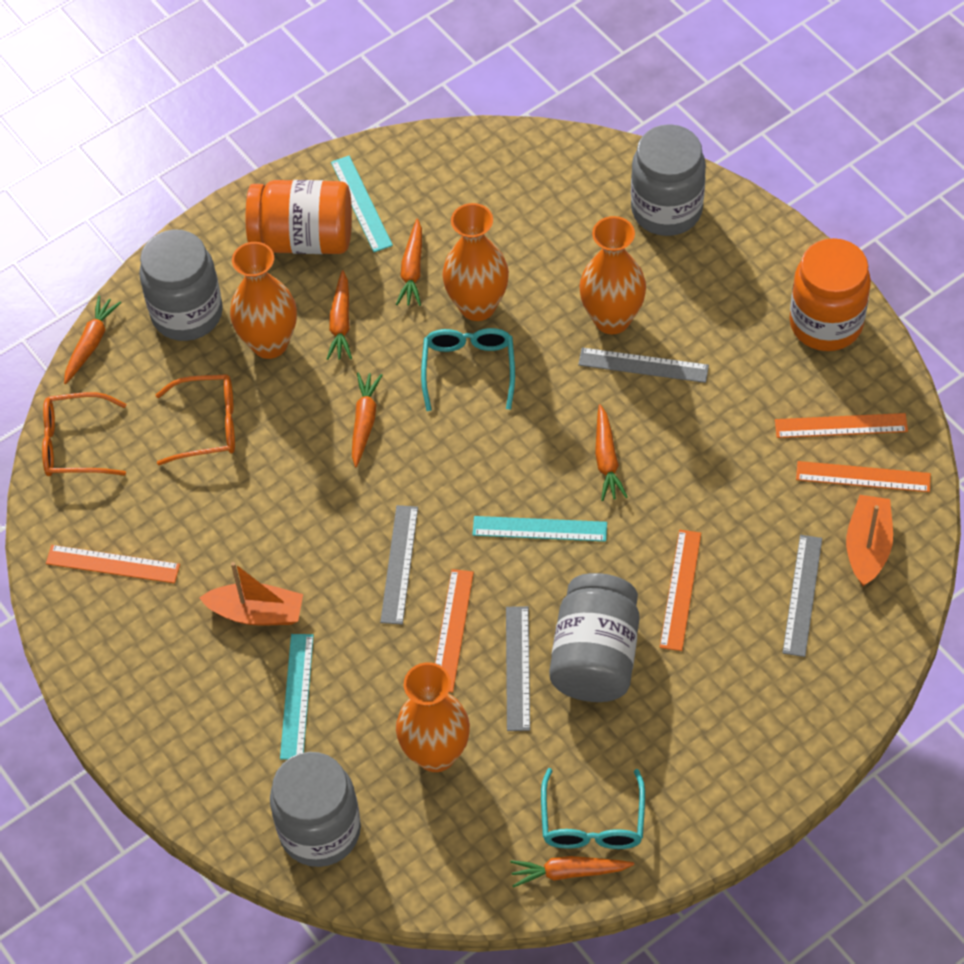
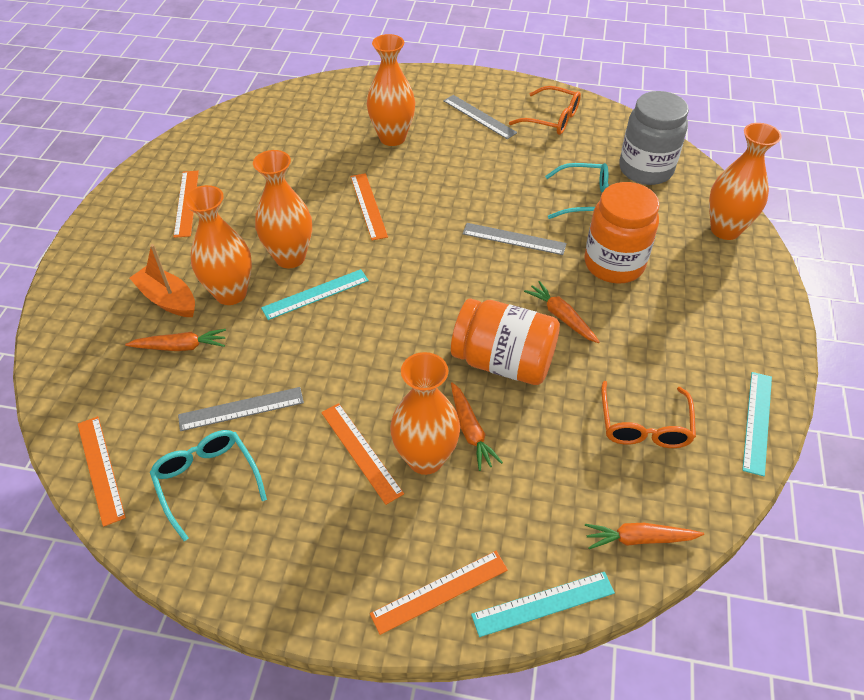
grey jar: [139,229,223,341] [270,752,361,867] [549,573,639,702] [631,124,706,236] = 4 -> [619,91,689,185] = 1
grey ruler: [380,505,418,625] [506,606,530,731] [578,348,709,383] [783,535,822,657] = 4 -> [178,387,304,431] [443,95,517,139] [462,223,567,255] = 3
orange boat: [199,562,303,625] [846,495,893,586] = 2 -> [130,244,195,317] = 1
orange carrot: [64,296,121,384] [327,270,352,360] [352,373,382,467] [396,218,422,306] [510,856,634,888] [595,404,628,501] = 6 -> [125,329,226,351] [451,382,503,471] [524,281,600,343] [585,523,704,549] = 4
orange vase: [230,242,297,359] [396,662,470,772] [442,203,509,321] [579,216,646,334] = 4 -> [183,185,252,305] [253,150,312,268] [367,34,415,146] [390,352,460,475] [709,123,782,240] = 5

